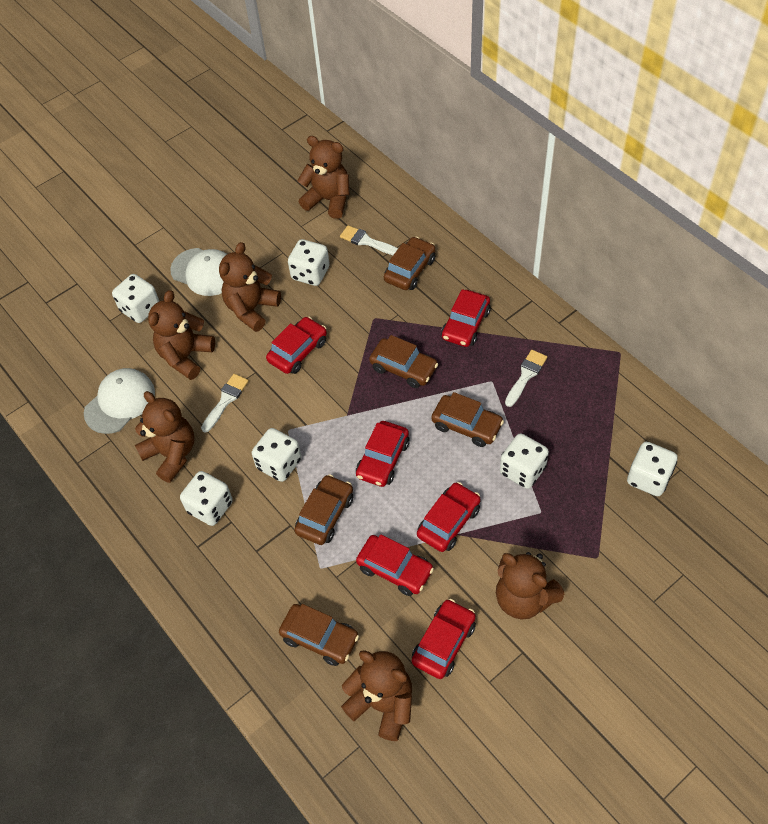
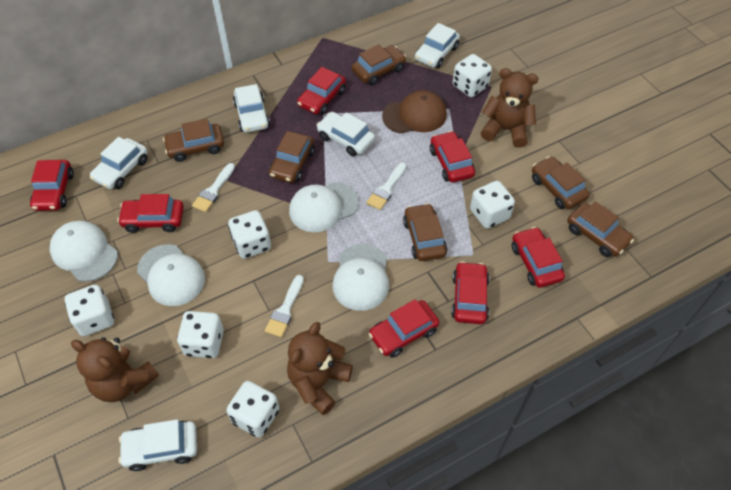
brown cap: none = 0 -> [382,90,447,133] = 1
brown car: [279,604,359,666] [294,474,353,545] [369,335,438,388] [384,237,436,290] [431,392,504,447] = 5 -> [163,119,224,162] [269,131,315,183] [352,44,406,85] [403,203,447,261] [532,156,589,209] [567,201,634,257] = 6
brown teddy bear: [135,391,195,483] [148,290,215,380] [219,242,281,332] [297,136,350,219] [341,650,412,741] [496,552,565,620] = 6 -> [71,337,159,402] [287,322,353,415] [481,68,539,148] = 3
red car: [266,317,327,374] [356,421,410,487] [356,534,434,596] [412,599,476,679] [417,482,481,552] [441,289,491,347] = 6 -> [30,160,74,211] [117,194,184,233] [297,67,346,115] [369,299,439,358] [430,131,475,182] [451,261,490,324] [512,227,565,288] = 7
white cap: [84,368,155,434] [170,248,227,296] = 2 -> [50,220,118,282] [137,244,205,306] [289,182,359,232] [333,244,389,311] = 4
white car: none = 0 -> [90,137,148,189] [118,419,197,471] [233,84,270,132] [317,112,375,156] [415,23,460,68] = 5

